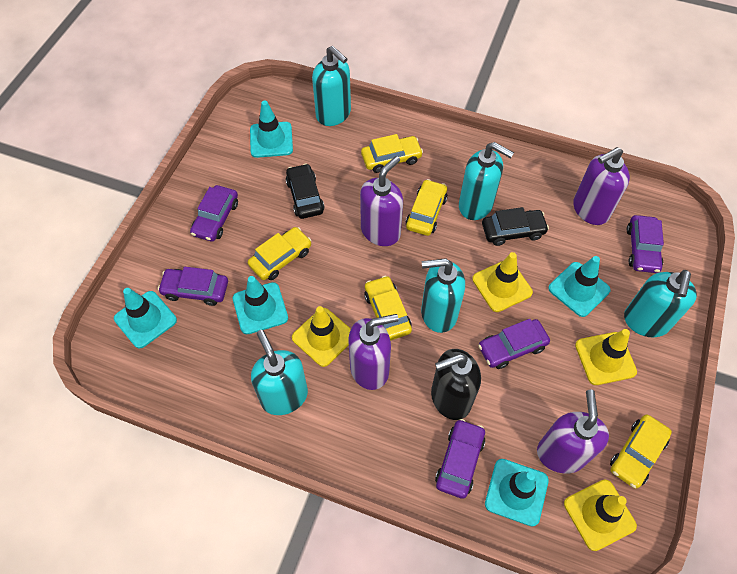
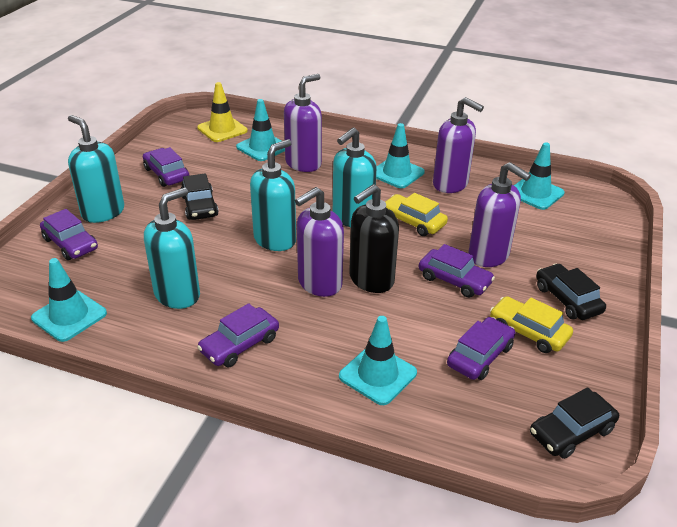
black car: [286,164,324,219] [482,207,549,246] = 2 -> [181,173,219,220] [530,387,619,459] [536,264,606,320] = 3
turquoise soap dispenser: [251,330,308,415] [312,46,351,126] [421,258,465,333] [459,142,514,220] [624,270,697,337] = 5 -> [68,115,124,223] [144,187,200,309] [250,139,296,251] [333,127,377,227] = 4
yellow car: [248,227,311,280] [361,134,423,173] [364,276,412,341] [406,179,447,236] [610,415,672,489] = 5 -> [385,193,448,236] [490,296,573,353] = 2
yellow traffic cone: [292,306,351,367] [472,252,533,312] [564,479,637,551] [575,329,637,385] = 4 -> [197,82,248,142] = 1

